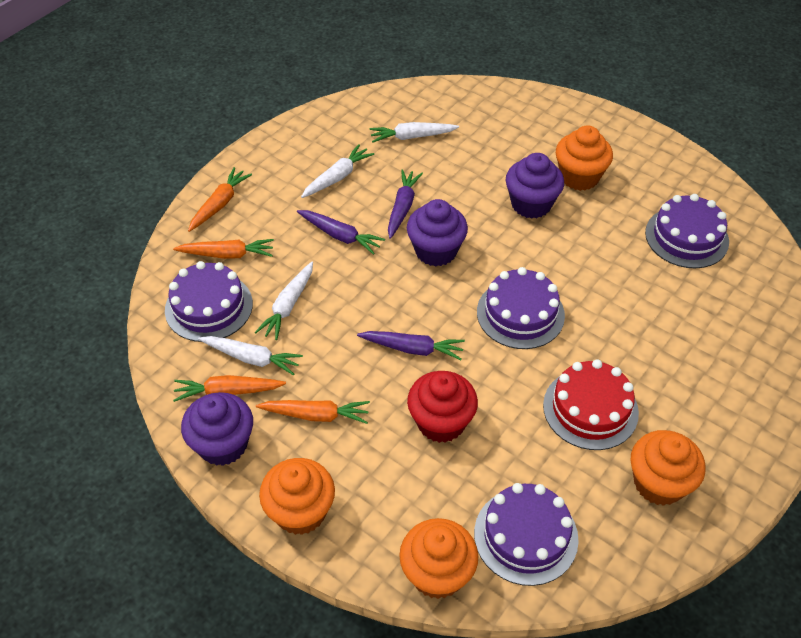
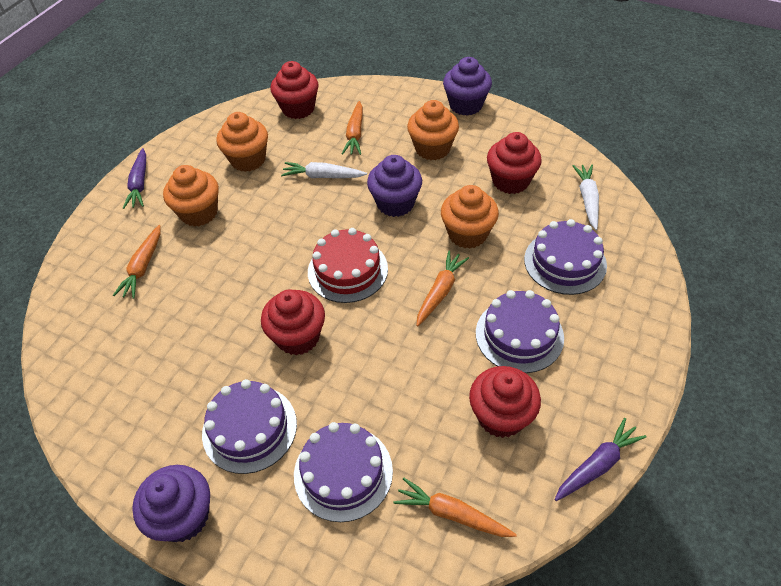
purple carrot: [297,210,385,255] [357,331,465,360] [388,169,423,239] = 3 -> [123,148,146,209] [555,418,646,501] = 2
red cupcake: [407,371,478,443] = 1 -> [261,289,325,355] [271,61,319,119] [469,366,541,438] [487,132,542,194] = 4
white carrot: [198,336,303,376] [255,262,313,340] [301,144,374,198] [369,122,459,143] = 4 -> [281,162,367,178] [572,165,599,230] = 2

